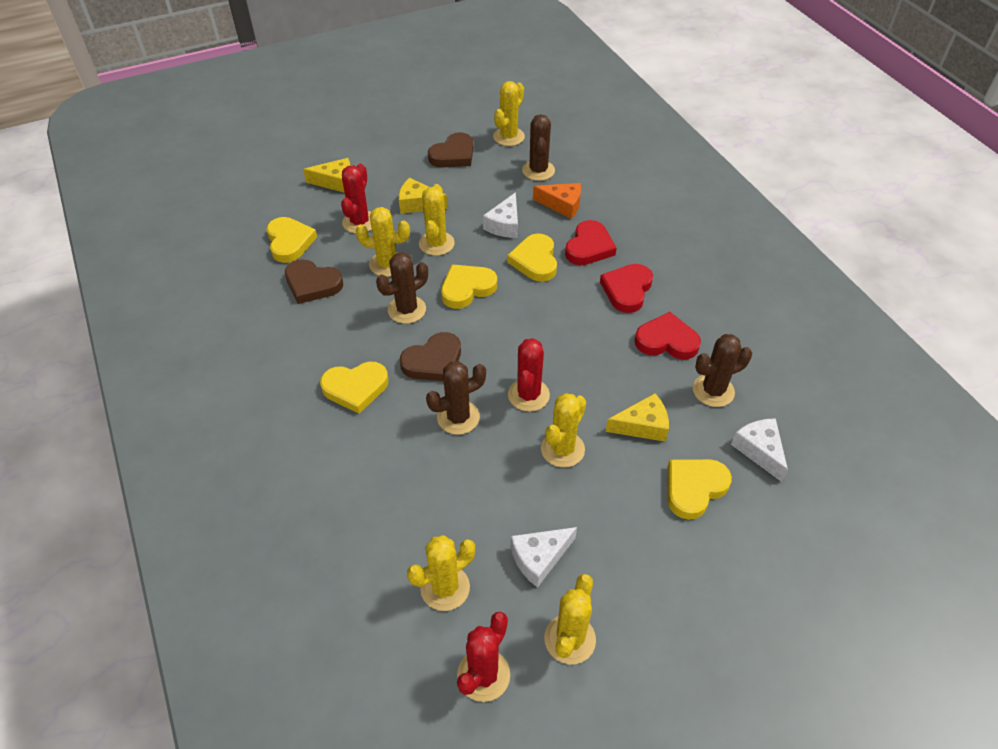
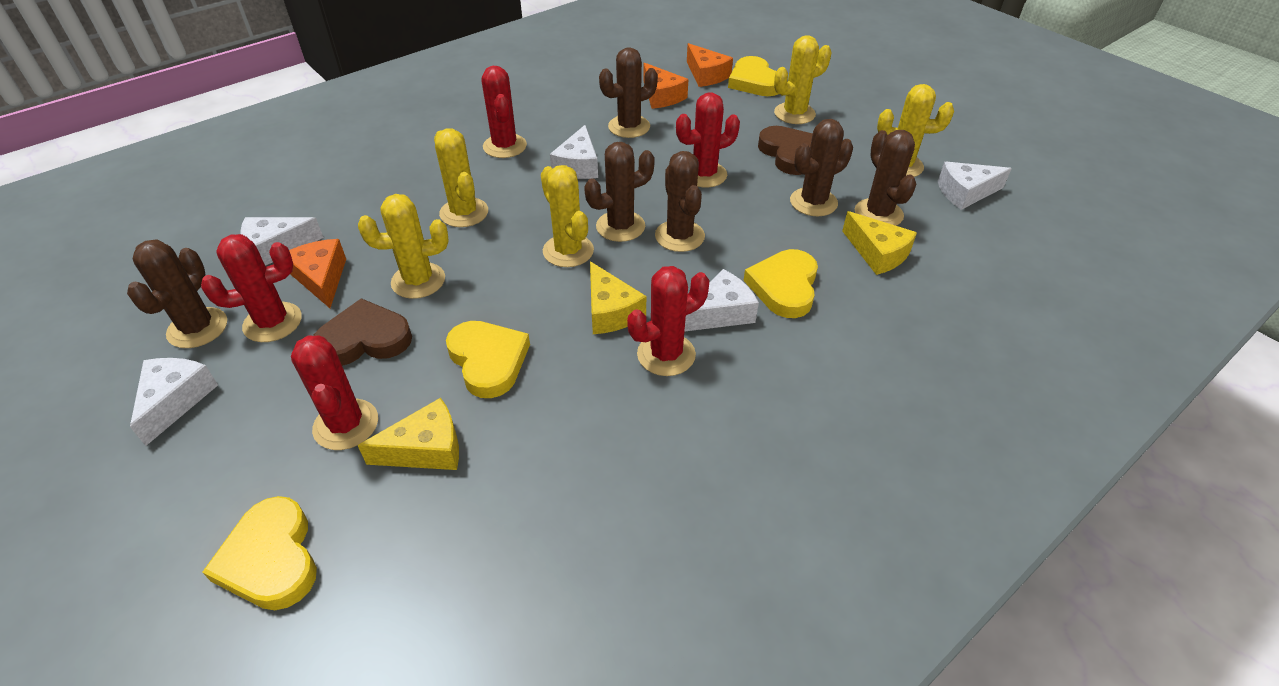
brown cactus: [376,252,428,324] [426,361,486,435] [522,114,555,181] [693,334,752,407] = 4 -> [127,239,227,348] [584,142,655,242] [599,47,658,138] [655,151,705,252] [790,119,853,216] [855,130,916,226] = 6
brown heart: [285,260,343,304] [400,332,461,381] [428,132,473,168] = 3 -> [313,298,412,366] [758,126,813,175] = 2
orange cheese: [533,183,581,219] = 1 -> [289,239,346,308] [643,63,688,109] [687,43,733,87] = 3
red cactus: [341,164,372,234] [457,612,510,702] [508,338,550,412] = 3 -> [201,234,302,342] [291,336,378,450] [482,66,527,158] [627,266,709,376] [676,92,740,187] = 5
red heart: [565,220,616,265] [600,264,653,313] [634,312,701,360] = 3 -> none = 0
white cheese: [483,192,518,238] [511,527,577,588] [731,418,788,482] = 3 -> [130,358,218,446] [240,217,324,266] [550,125,598,179] [684,269,759,332] [938,162,1012,210] = 5
yellow cactus: [356,207,410,277] [407,535,475,611] [419,184,455,256] [493,81,525,146] [541,393,586,468] [544,574,596,664] = 6 -> [358,194,448,299] [434,128,488,227] [541,165,594,267] [774,35,831,124] [877,84,954,177] = 5
yellow heart: [267,217,317,263] [320,362,389,414] [441,265,497,309] [507,233,557,282] [667,459,732,520] = 5 -> [202,496,317,610] [446,321,530,398] [728,56,778,96] [743,249,818,318] = 4

